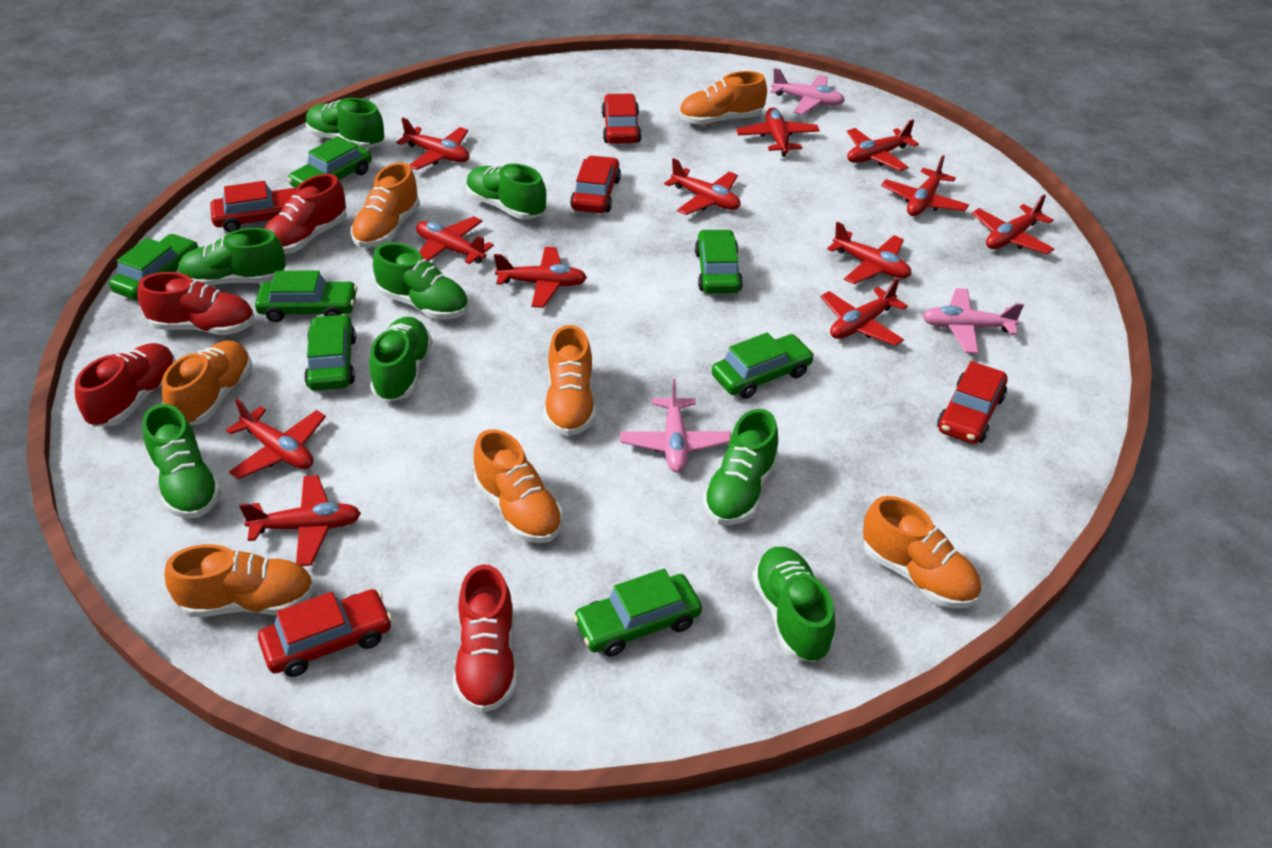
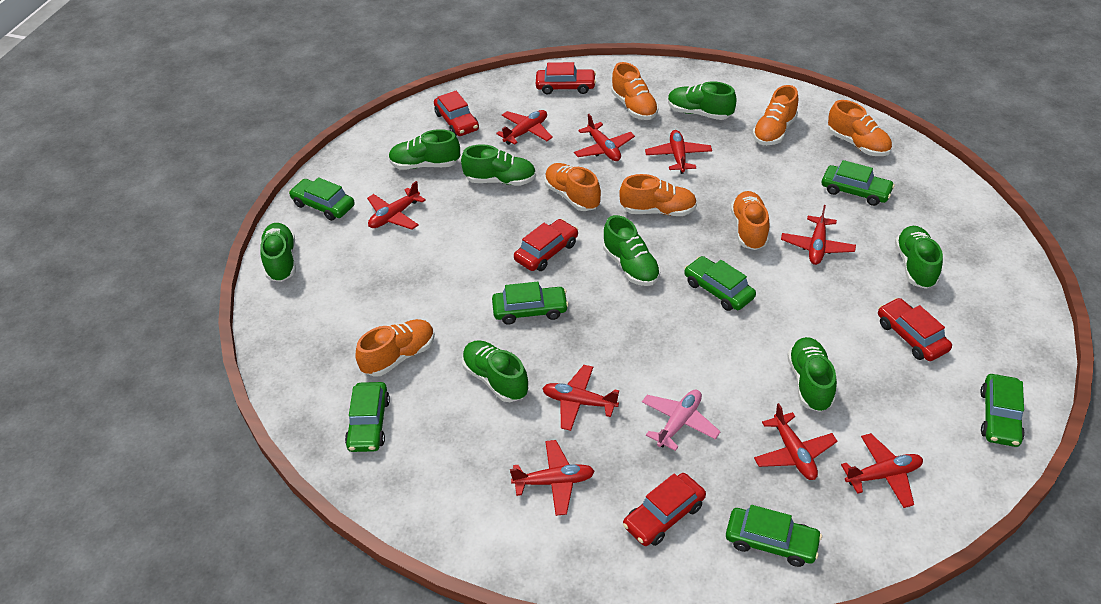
pink plane: [620,379,731,473] [770,68,845,115] [922,288,1024,354] = 3 -> [642,390,721,451] = 1
red plane: [226,399,326,479] [239,475,361,566] [396,118,470,170] [416,216,494,264] [494,247,587,308] [664,158,741,215] [736,107,820,157] [821,278,908,346] [827,222,911,284] [847,120,919,171] [881,155,969,216] [972,194,1054,254] = 12 -> [367,181,426,230] [496,110,553,145] [510,440,595,516] [542,365,619,431] [574,114,635,161] [645,130,712,174] [754,403,837,480] [781,205,856,265] [841,433,923,508] = 9
red shoe: [75,343,176,427] [137,272,254,335] [264,174,347,254] [453,564,518,713] = 4 -> none = 0

